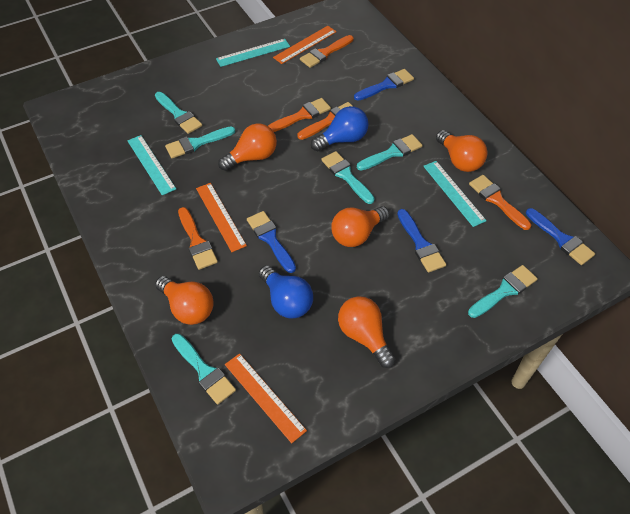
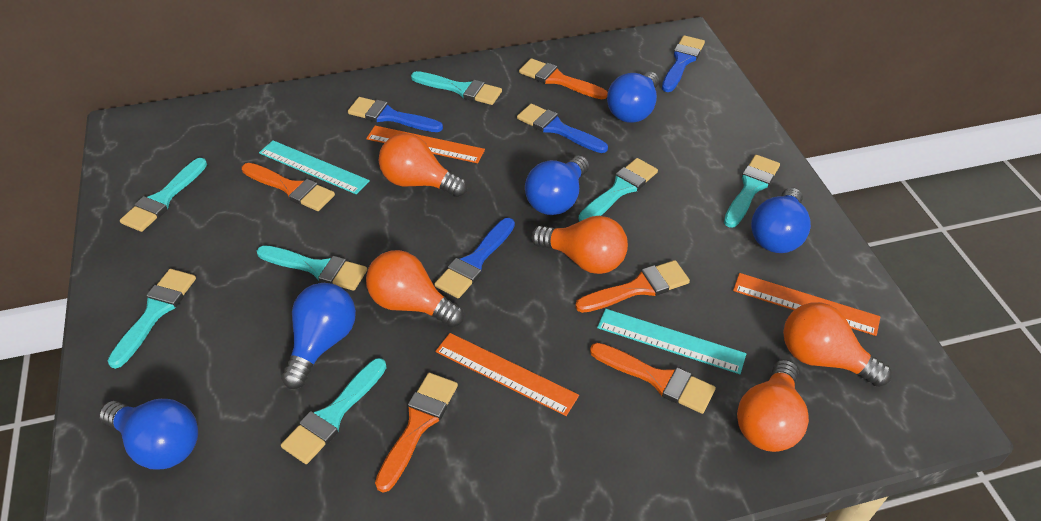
blue light bulb: [259,265,313,319] [311,106,369,152] = 2 -> [99,399,198,470] [281,283,356,389] [525,155,589,215] [607,72,659,123] [751,187,811,253] = 5
turquoise brush: [155,92,202,134] [165,126,235,158] [172,334,236,405] [321,151,375,204] [357,134,422,171] [468,265,538,318] = 6 -> [107,269,196,369] [120,158,207,232] [257,245,367,291] [281,358,387,464] [411,71,502,105] [579,158,658,222] [724,155,780,228] = 7
turquoise ruler: [128,135,176,195] [216,39,290,67] [423,161,487,227] = 3 -> [259,140,370,195] [597,309,746,374] = 2

